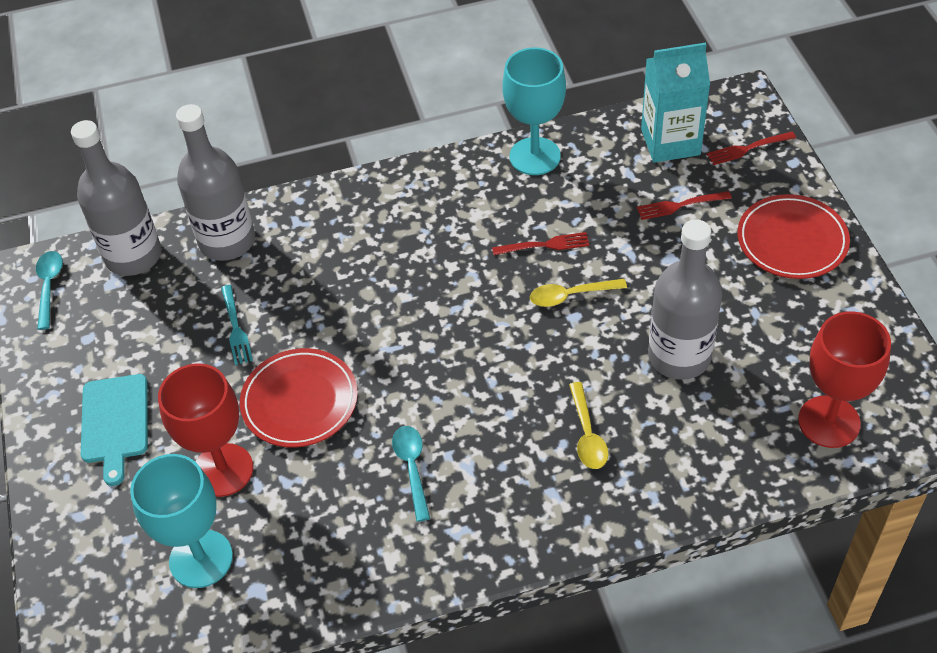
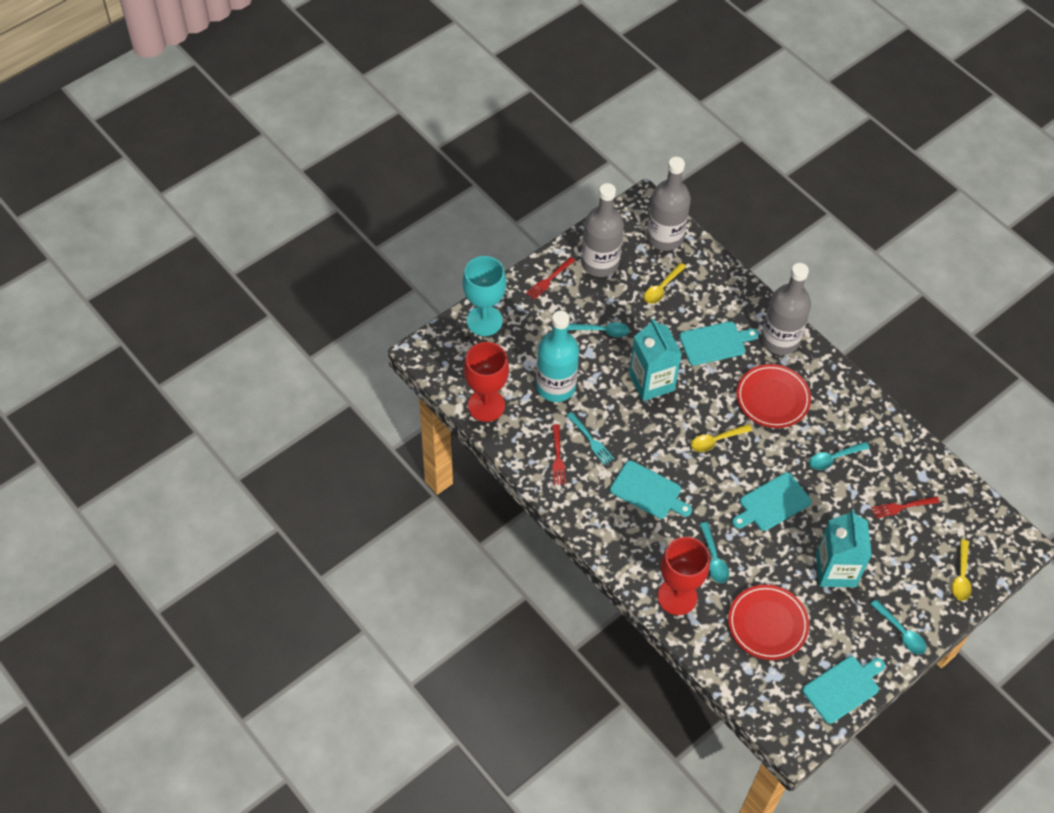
turquoise bottle: none = 0 -> [536,310,579,402] = 1
turquoise carton: [641,43,710,163] = 1 -> [629,318,682,401] [816,510,872,587] = 2
turquoise cutting board: [81,374,148,486] = 1 -> [610,461,692,519] [679,321,759,366] [732,472,812,531] [802,656,885,724] = 4
turquoise goblet: [130,454,233,588] [502,48,566,175] = 2 -> [462,256,506,336] = 1
turquoise spoon: [36,251,63,330] [392,426,430,522] = 2 -> [567,322,630,337] [700,522,729,583] [809,442,870,470] [870,599,926,654] = 4
yellow spoon: [530,279,627,307] [569,382,609,469] = 2 -> [644,263,686,304] [691,424,752,452] [952,539,972,601] = 3

